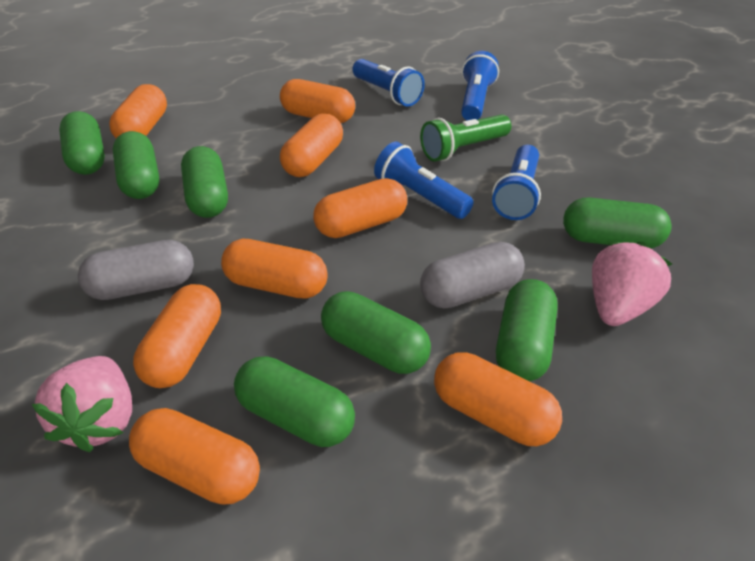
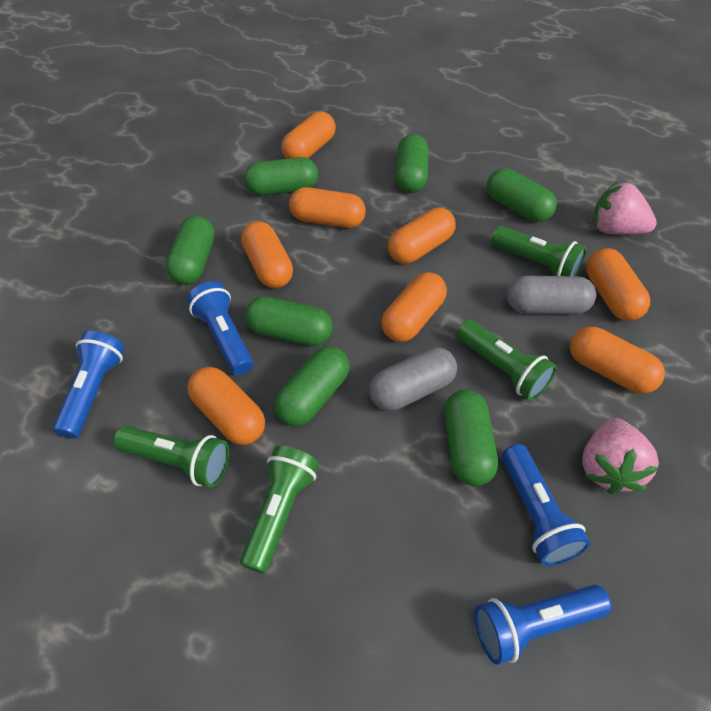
green flashlight: [420,114,511,162] = 1 -> [113,426,229,488] [240,446,319,574] [457,320,557,401] [492,226,586,276] = 4

